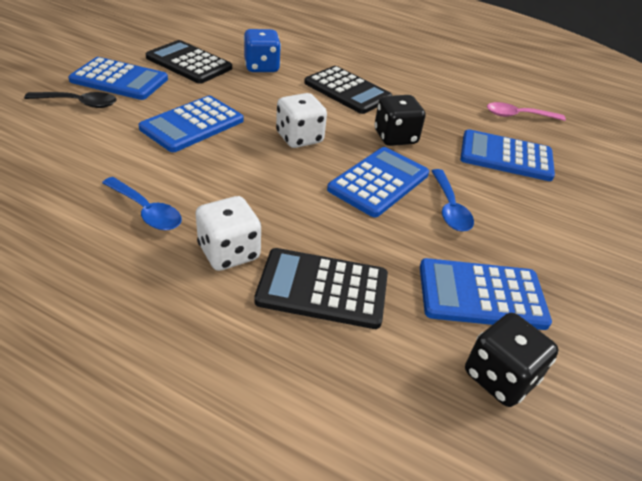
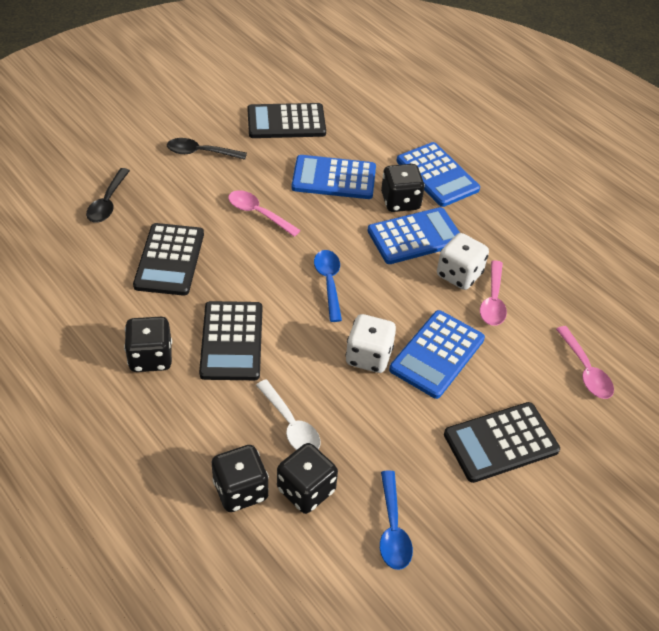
black calculator: [146,40,232,84] [254,248,388,329] [304,66,392,114] = 3 -> [133,223,204,296] [199,301,262,380] [247,103,326,138] [444,402,560,483] = 4
black dice: [374,95,425,146] [465,313,559,407] = 2 -> [124,317,172,372] [212,445,269,512] [277,443,338,514] [381,164,425,212] = 4
black spoon: [24,92,117,108] = 1 -> [86,168,130,223] [167,138,247,160] = 2
blue calculator: [68,57,168,100] [139,96,243,152] [327,147,429,217] [420,258,552,330] [460,129,555,181] = 5 -> [292,155,376,199] [367,207,460,264] [389,310,485,399] [396,142,480,207] = 4
blue dice: [244,29,281,72] = 1 -> none = 0
pink spoon: [487,102,566,121] = 1 -> [228,190,301,237] [480,260,507,326] [556,326,614,399] = 3
white spoon: none = 0 -> [256,380,321,450] = 1

